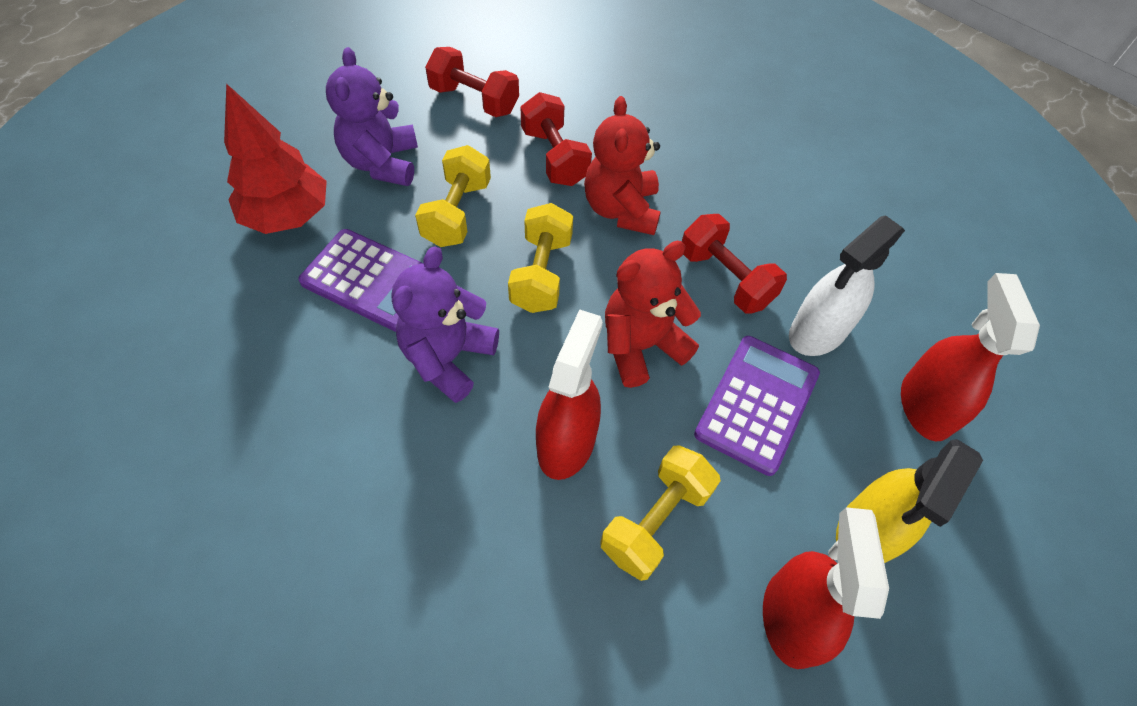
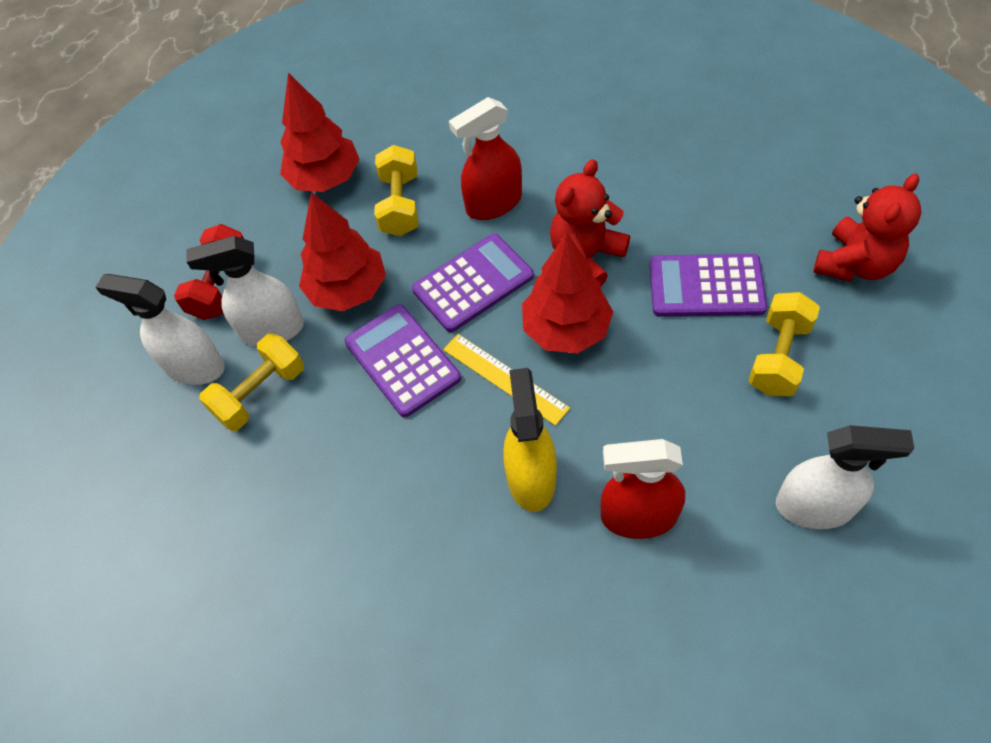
purple calculator: [298,229,424,332] [694,336,820,476] = 2 -> [344,304,461,417] [412,234,534,332] [650,254,767,317] = 3
purple teddy bear: [326,47,418,186] [391,246,499,403] = 2 -> none = 0
red dumbbell: [425,47,519,117] [520,92,592,186] [682,214,787,314] = 3 -> [174,224,244,320] = 1
red spray bottle: [536,309,603,480] [763,507,889,669] [901,273,1040,441] = 3 -> [449,97,522,220] [600,439,685,539] = 2
red tree: [224,83,327,234] = 1 -> [280,73,360,192] [299,192,386,311] [522,233,613,353] = 3
white spray bottle: [789,215,905,356] = 1 -> [95,274,225,385] [186,236,304,346] [776,425,915,529] = 3
yellow ruler: none = 0 -> [443,334,570,426] = 1

